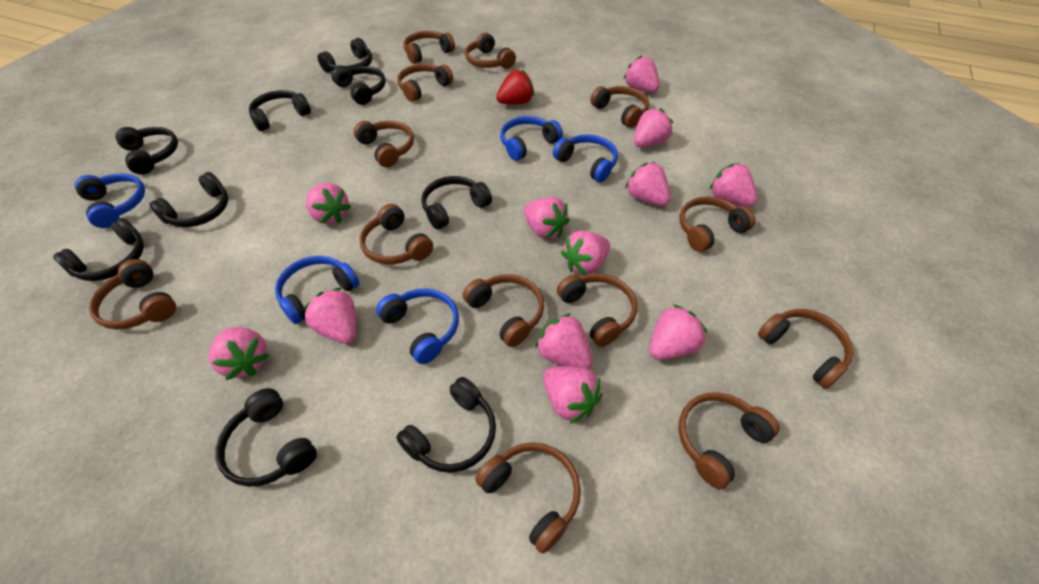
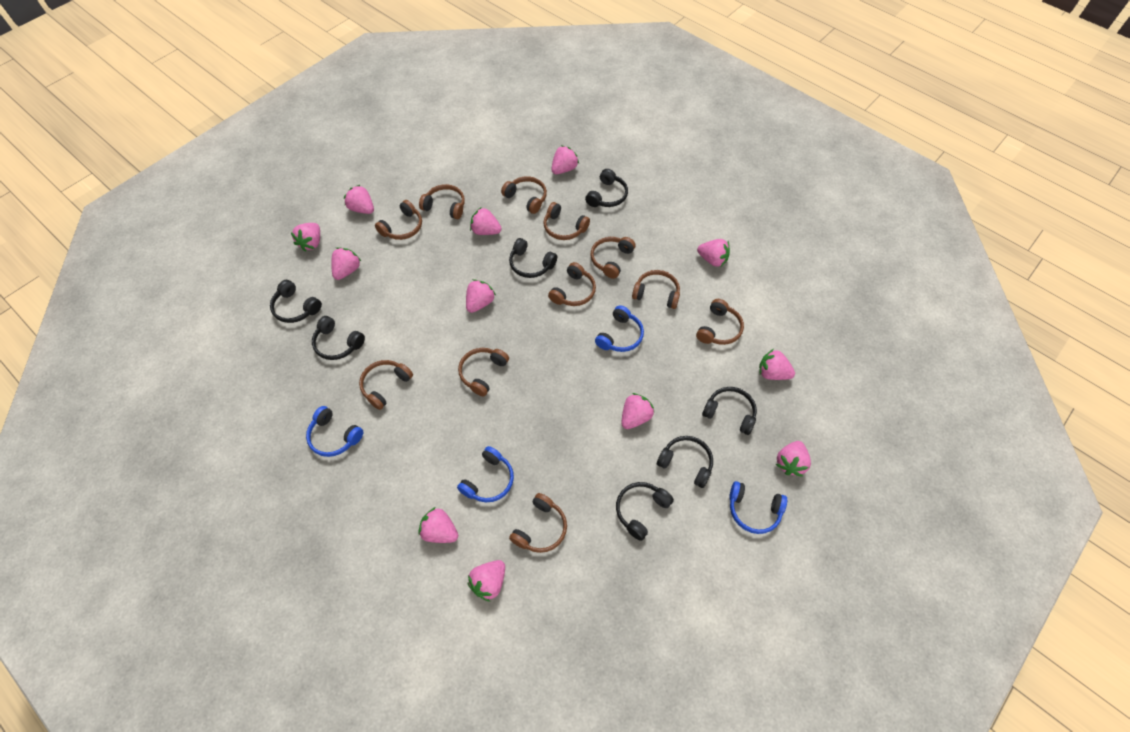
black headphones: [53,218,144,281] [115,127,178,174] [149,172,228,227] [215,388,317,487] [249,90,311,131] [317,38,372,72] [331,66,386,105] [396,377,496,473] [421,176,492,230] = 9 -> [270,280,322,323] [312,316,365,360] [509,238,557,278] [585,169,628,207] [616,482,674,541] [657,436,713,488] [702,387,757,435] = 7
blue headphones: [74,173,145,228] [275,256,359,324] [376,289,459,364] [500,116,563,161] [553,135,618,182] = 5 -> [306,406,363,457] [457,446,514,502] [595,305,644,352] [729,481,787,534] = 4
brown headphones: [89,259,176,329] [354,121,414,167] [359,204,433,265] [397,64,453,102] [403,31,455,64] [463,274,544,347] [465,32,516,69] [475,442,581,554] [557,274,637,347] [591,86,649,128] [678,392,780,489] [679,196,755,252] [758,309,854,389] = 13 -> [359,360,413,410] [375,200,422,240] [419,184,465,219] [458,348,509,396] [501,176,547,214] [509,493,567,553] [543,202,590,240] [548,262,596,306] [590,237,636,279] [632,270,680,309] [696,299,744,345] = 11
red strawberry: [496,70,535,104] = 1 -> none = 0

